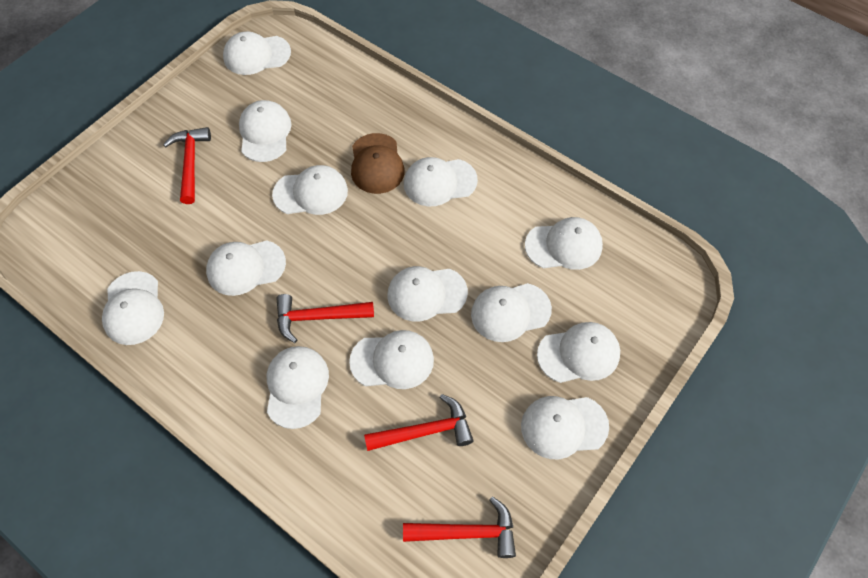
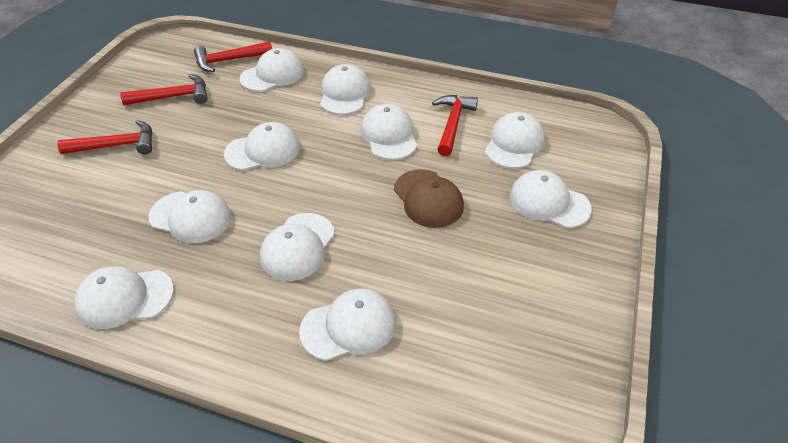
white cap: [102,271,164,345] [206,240,286,296] [223,31,291,75] [239,100,291,162] [267,346,329,429] [272,165,348,215] [349,330,434,389] [387,266,468,321] [404,157,478,206] [471,283,552,342] [521,396,609,459] [525,217,603,270] [537,322,620,383] = 13 -> [75,266,174,329] [149,190,231,243] [224,122,300,171] [240,48,304,92] [260,213,335,281] [299,288,396,361] [320,64,371,115] [361,104,417,160] [485,112,545,169] [510,170,592,228] = 10

